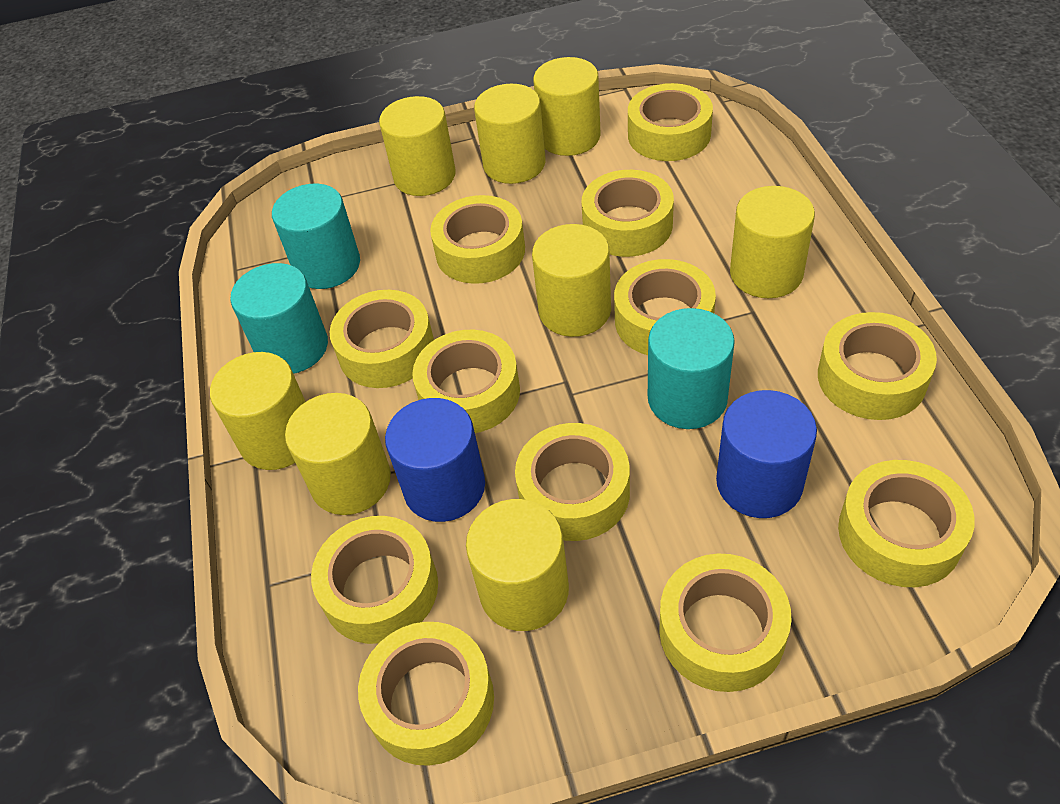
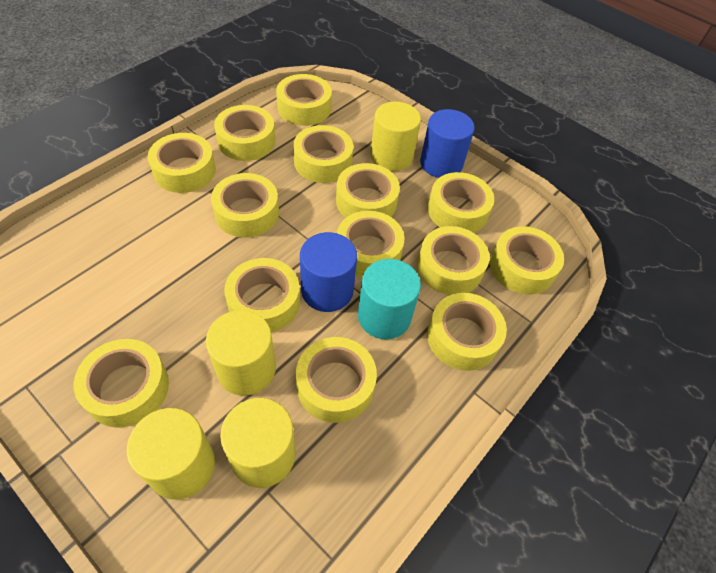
turquoise cylinder: [230,263,328,374] [272,183,360,289] [648,308,735,429] = 3 -> [358,259,421,340] = 1
yellow cylinder: [210,352,306,470] [285,393,391,515] [379,96,456,196] [466,499,569,631] [474,84,546,184] [532,224,611,337] [533,57,601,156] [730,186,815,298] = 8 -> [127,408,215,500] [206,310,276,396] [220,398,296,488] [371,102,421,171] = 4
yellow tape: [311,516,438,644] [330,290,434,388] [358,622,494,766] [412,330,520,433] [430,195,525,284] [515,423,630,541] [582,170,674,257] [614,259,716,355] [628,83,713,161] [659,553,792,692] [818,312,937,420] [838,460,975,587] = 12 -> [74,339,169,428] [148,133,216,193] [211,173,279,238] [214,105,275,161] [224,258,300,333] [276,74,332,126] [293,125,353,183] [296,337,377,423] [336,163,400,218] [337,211,404,278] [417,226,490,295] [427,293,507,371] [428,172,494,233] [490,226,564,295] = 14

